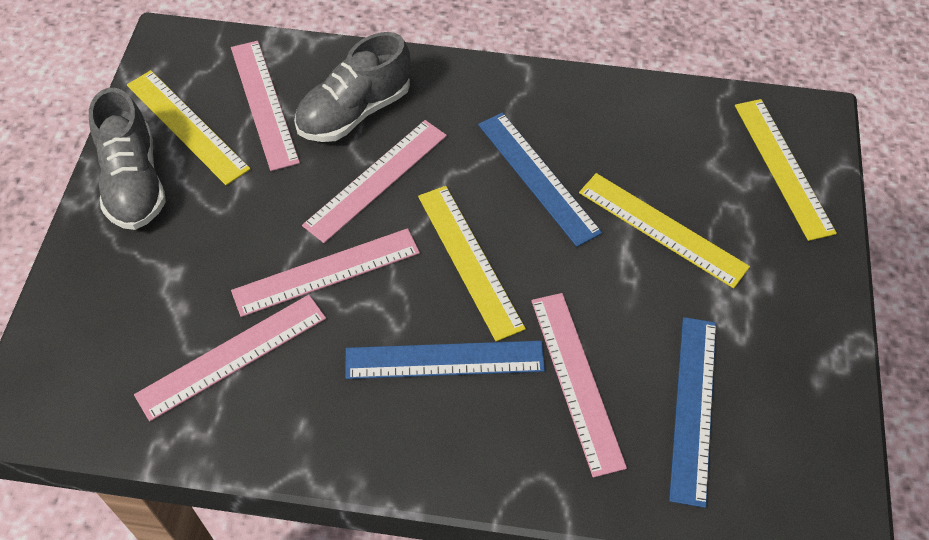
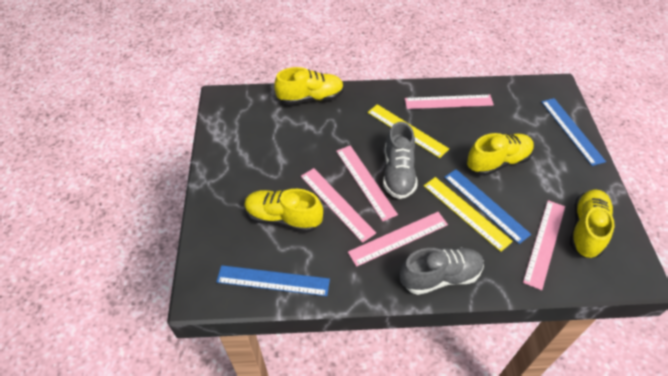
yellow ruler: [127,70,251,185] [418,186,526,341] [579,173,750,288] [735,99,837,241] = 4 -> [368,104,449,158] [424,177,513,252] = 2
yellow shoe: none = 0 -> [244,189,323,233] [274,67,344,105] [467,133,534,176] [570,189,614,258] = 4

